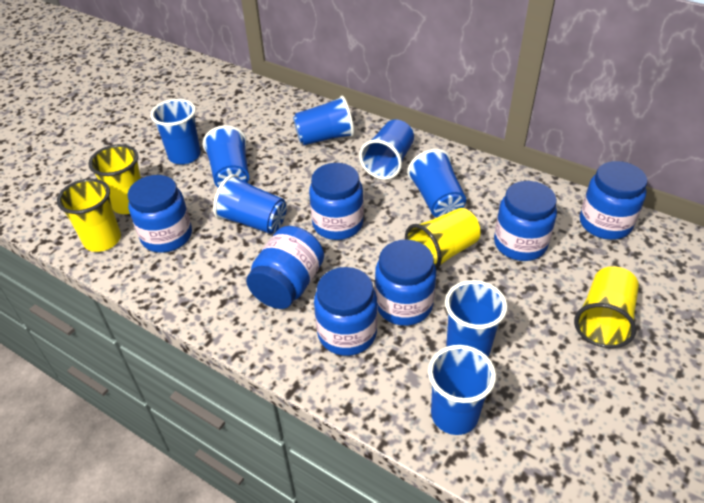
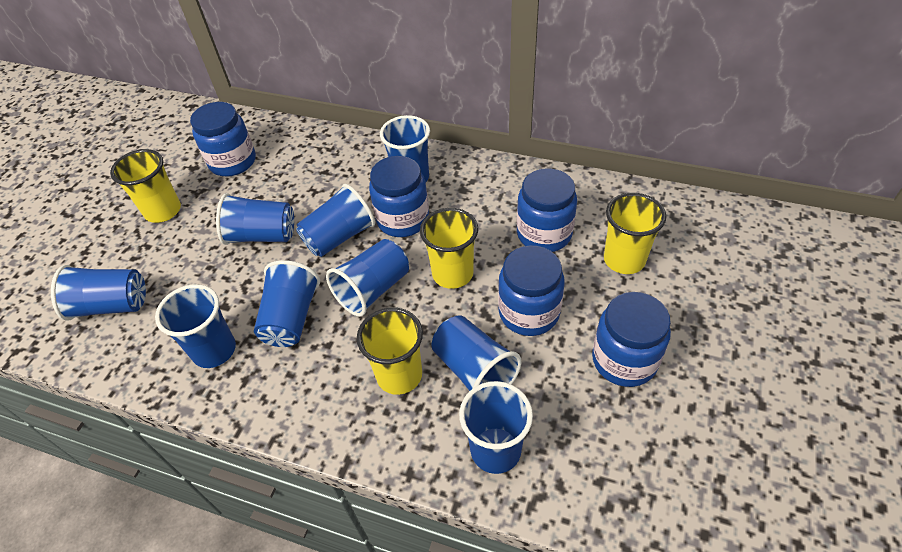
blue cup: [150,99,201,165] [203,125,249,188] [213,174,287,234] [293,95,354,145] [359,120,414,180] [407,149,466,217] [428,345,496,435] [445,280,507,357] = 8 -> [51,265,146,321] [155,284,236,368] [216,193,294,245] [254,260,320,347] [296,184,375,257] [326,239,409,317] [380,115,430,182] [432,315,521,391] [459,381,533,474] = 9
blue jar: [128,175,192,253] [246,226,324,309] [309,163,364,240] [314,267,377,356] [375,240,436,326] [494,181,557,261] [580,161,647,240] = 7 -> [190,102,256,177] [369,156,429,237] [498,246,565,336] [517,168,577,252] [592,292,671,387] = 5

